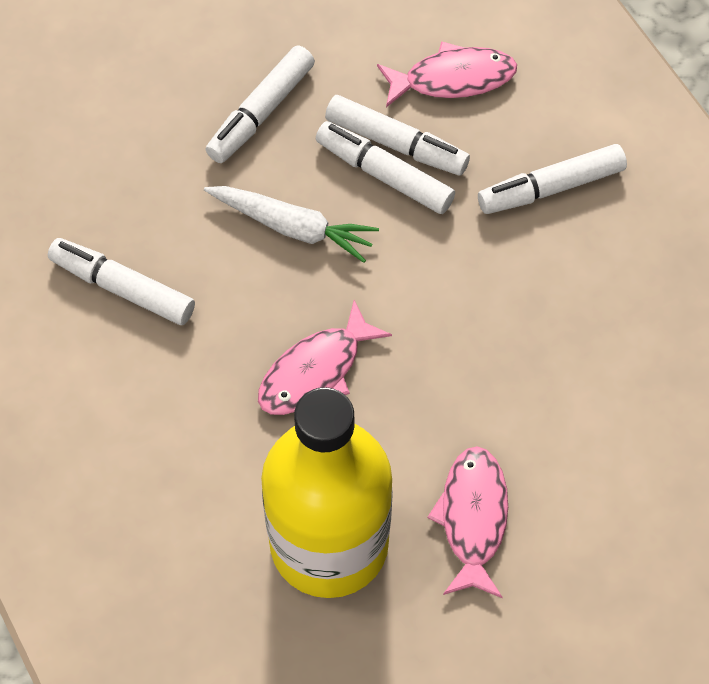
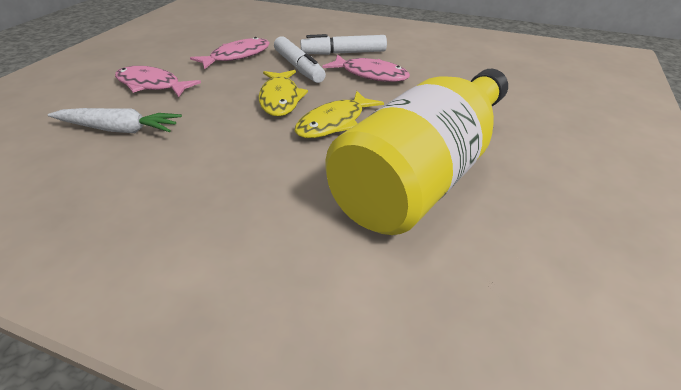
white marker: [48,238,195,325] [205,45,315,163] [316,121,455,214] [325,95,470,175] [478,144,627,214] = 5 -> [274,36,326,83] [300,34,387,55] = 2
yellow fish: none = 0 -> [259,70,308,116] [295,91,384,138] = 2

